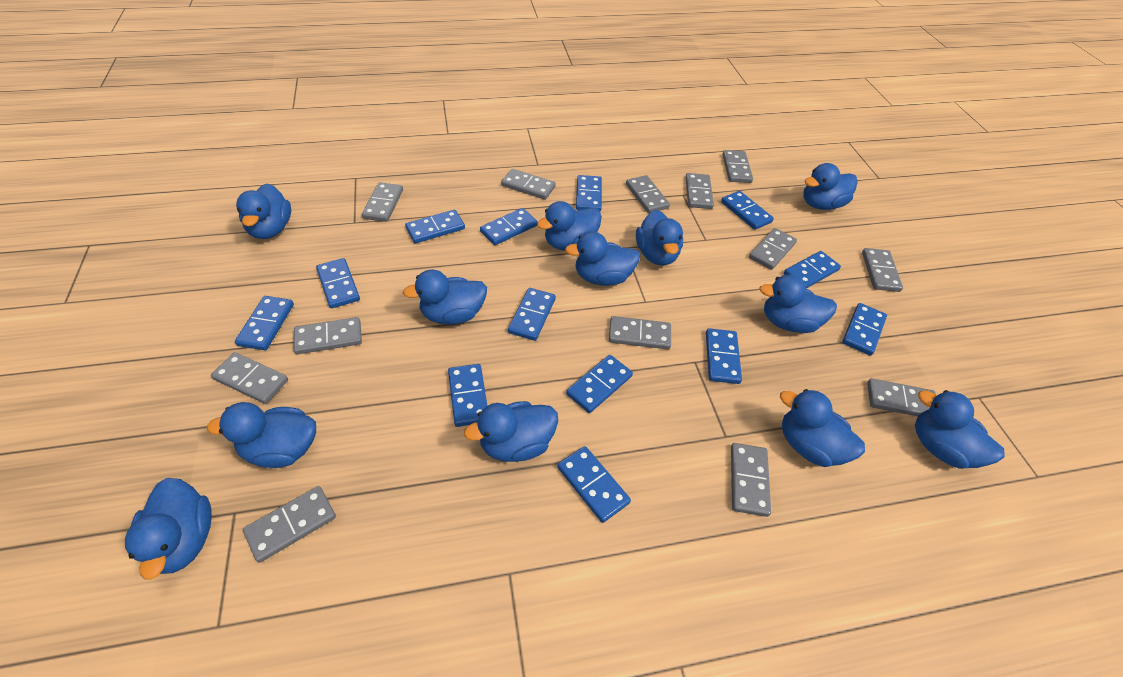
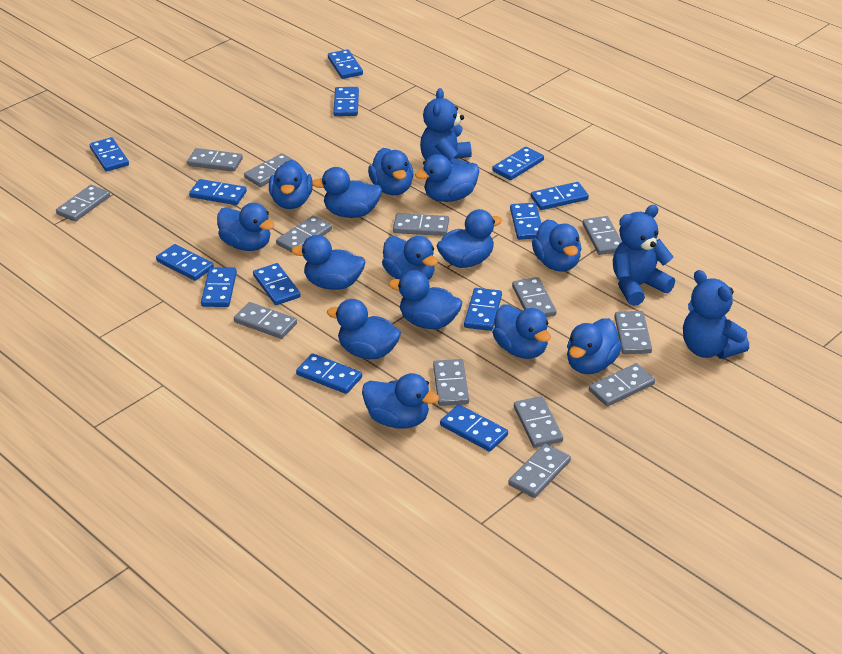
blue duck: [125,478,212,580] [207,402,316,468] [236,183,291,239] [403,270,487,325] [464,401,558,462] [537,201,602,250] [565,231,640,286] [636,210,683,266] [759,275,837,333] [780,389,865,467] [803,163,858,210] [915,390,1005,469] = 12 -> [217,203,275,251] [269,160,313,209] [291,235,366,290] [312,167,382,218] [327,299,401,359] [362,373,439,429] [368,148,414,195] [382,236,438,280] [389,270,462,329] [415,154,479,202] [436,209,502,268] [492,305,551,359] [532,219,581,272] [567,318,622,374] = 14
blue teddy bear: none = 0 -> [420,88,472,165] [613,205,675,306] [683,270,749,359] = 3

